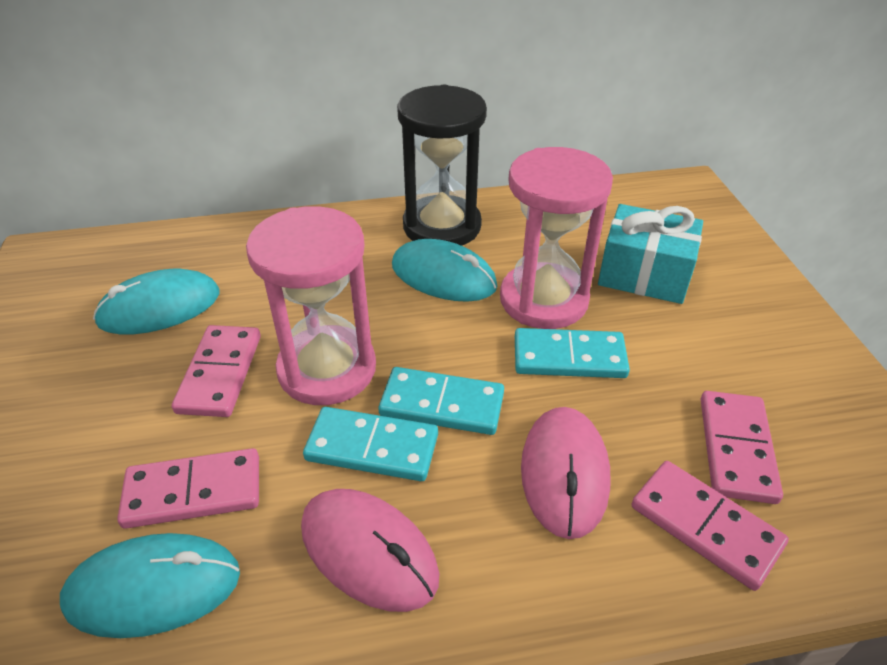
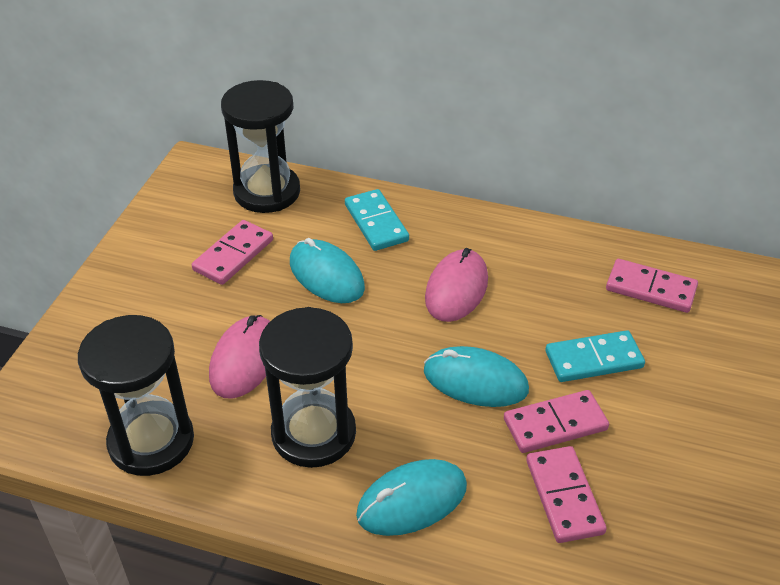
black hourglass: [397,85,487,246] = 1 -> [78,315,194,476] [221,80,300,213] [259,307,356,468] = 3
pink hourglass: [246,206,376,405] [500,147,613,329] = 2 -> none = 0
turquoise domino: [303,407,438,481] [378,367,504,435] [515,328,630,378] = 3 -> [345,189,409,251] [545,330,645,382] = 2
turquoise gift: [598,204,703,304] = 1 -> none = 0

